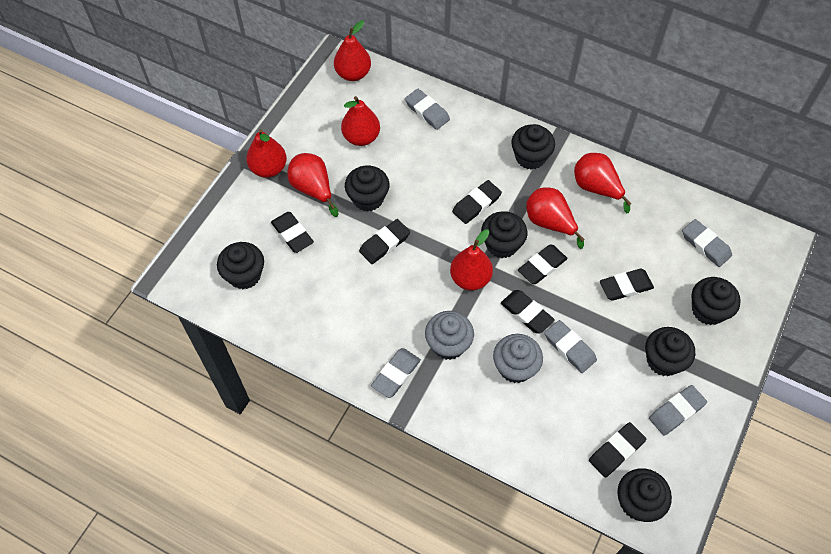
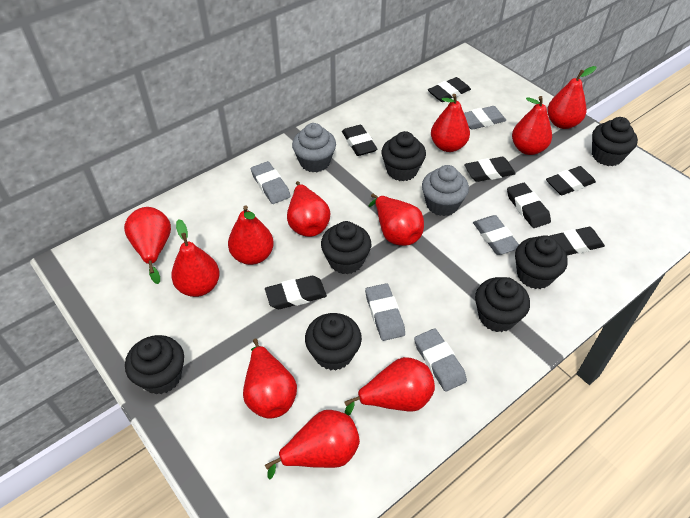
red pear: [246,129,287,178] [287,153,339,217] [334,21,371,81] [341,96,380,146] [450,229,493,291] [526,187,585,249] [574,153,631,213] = 7 -> [124,207,171,284] [171,219,220,297] [228,205,274,265] [243,339,297,419] [265,410,360,480] [287,181,330,237] [344,357,435,415] [369,193,424,246] [431,94,470,152] [512,96,552,155] [547,66,596,129] = 11

